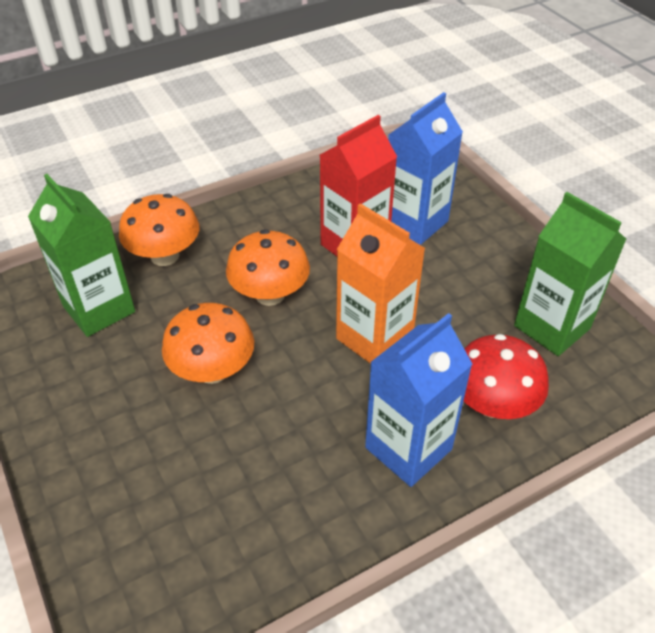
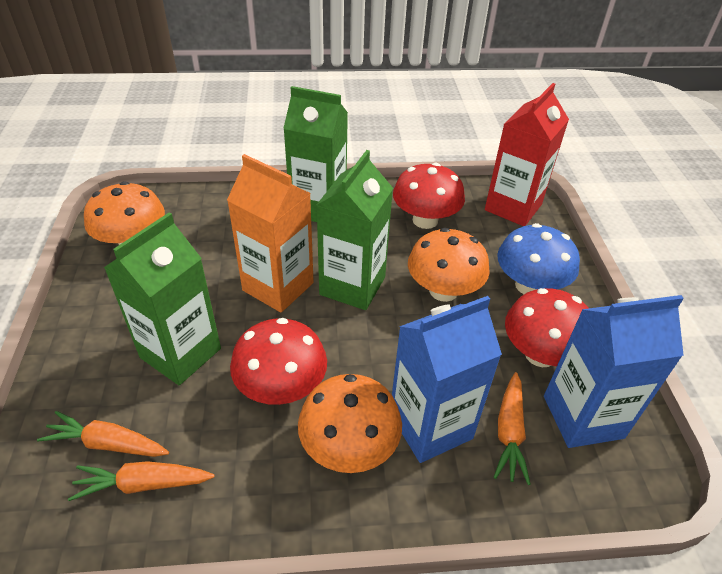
blue mushroom: none = 0 -> [497,223,580,294] = 1
green carton: [28,174,135,337] [514,192,626,356] = 2 -> [104,213,221,385] [283,86,348,222] [317,150,393,310] = 3
orange carrot: none = 0 -> [37,411,169,457] [68,461,214,501] [494,372,531,485] = 3
red mushroom: [464,334,549,419] = 1 -> [230,318,327,405] [393,163,465,229] [505,288,589,367] = 3

